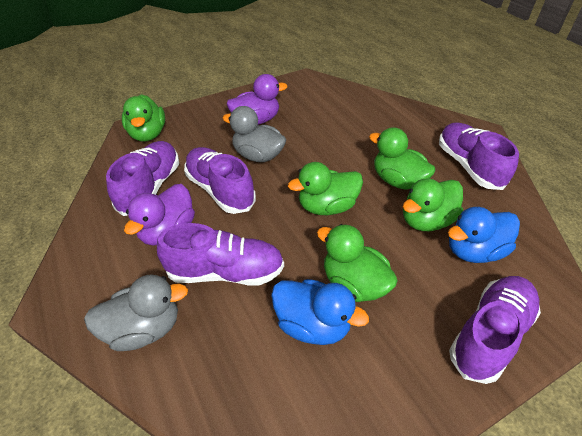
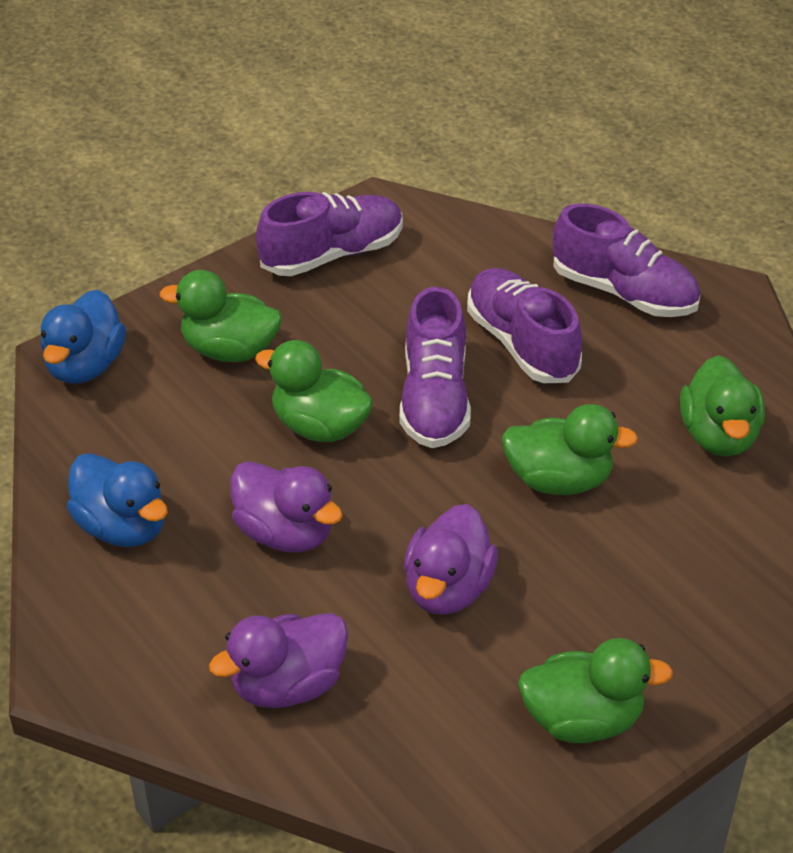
grey duck: [84,275,188,351] [222,106,286,162] = 2 -> none = 0
purple duck: [124,184,195,245] [227,74,288,125] = 2 -> [209,613,348,708] [231,461,343,553] [404,504,498,615] = 3
purple shoe: [106,141,179,216] [157,223,284,285] [184,147,256,214] [439,123,519,190] [449,276,541,384] = 5 -> [256,192,403,276] [400,287,471,448] [467,268,582,383] [553,204,700,317] = 4

